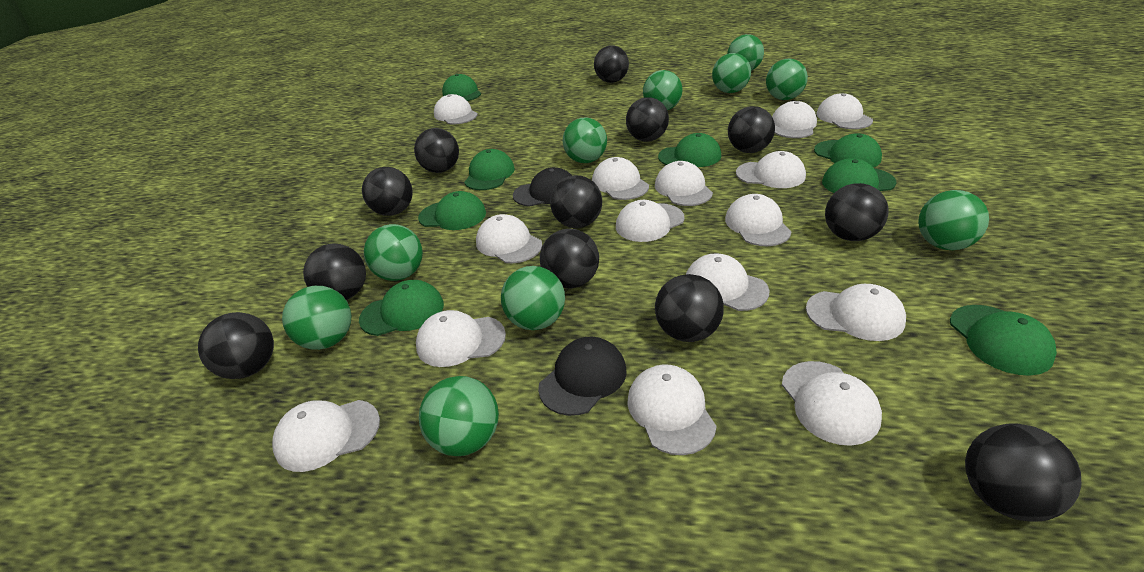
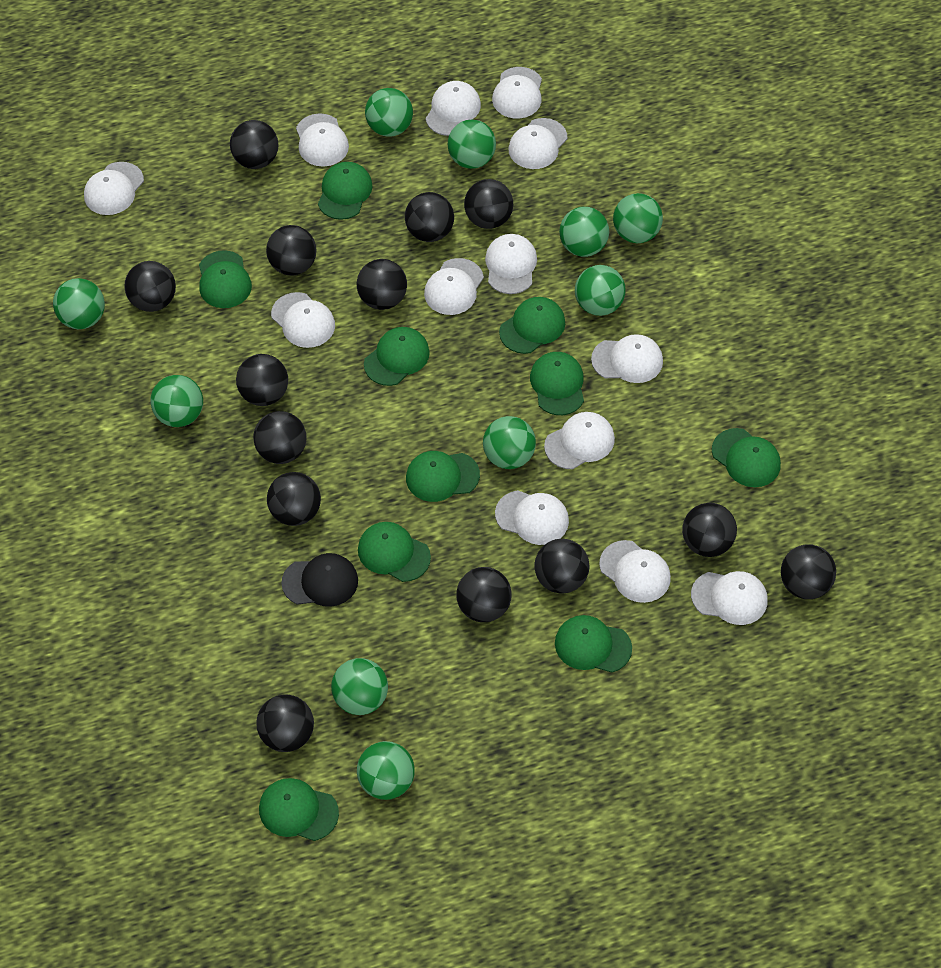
black ball: [198,312,274,379] [303,244,366,300] [362,167,413,216] [414,128,459,173] [540,229,599,288] [550,175,602,228] [594,45,629,83] [626,97,669,142] [655,274,724,342] [728,106,775,153] [825,183,889,241] [965,423,1081,522] = 12 -> [124,261,176,312] [230,120,278,169] [236,354,288,406] [253,411,307,464] [257,694,314,752] [266,225,317,275] [267,472,321,526] [357,259,407,310] [405,192,454,242] [456,567,512,622] [464,179,513,229] [535,539,589,594] [682,503,737,557] [781,545,836,599] = 14
black cap: [513,167,572,207] [538,337,627,416] = 2 -> [281,553,358,607] = 1
green cap: [359,280,444,336] [418,191,486,230] [442,74,481,101] [464,149,515,190] [658,133,721,167] [814,133,882,167] [822,158,897,193] [950,305,1057,376] = 8 -> [199,250,252,308] [259,778,339,841] [318,162,373,220] [358,522,431,582] [364,327,430,386] [406,451,480,502] [499,297,565,354] [530,352,584,415] [555,615,632,673] [712,428,781,487] = 10
white cap: [272,400,380,472] [416,310,506,367] [434,94,478,125] [476,214,542,264] [592,157,649,200] [616,200,685,242] [627,364,717,455] [655,161,713,206] [686,253,769,311] [725,194,791,246] [736,151,806,188] [772,101,817,138] [782,361,882,446] [806,284,906,341] [816,93,873,129] = 15 -> [84,162,144,215] [271,292,335,348] [296,113,349,167] [424,258,484,315] [426,81,481,136] [485,234,537,294] [492,67,542,119] [495,490,569,545] [508,118,567,169] [544,412,615,469] [591,334,663,383] [599,540,671,603] [691,571,768,625] = 13

